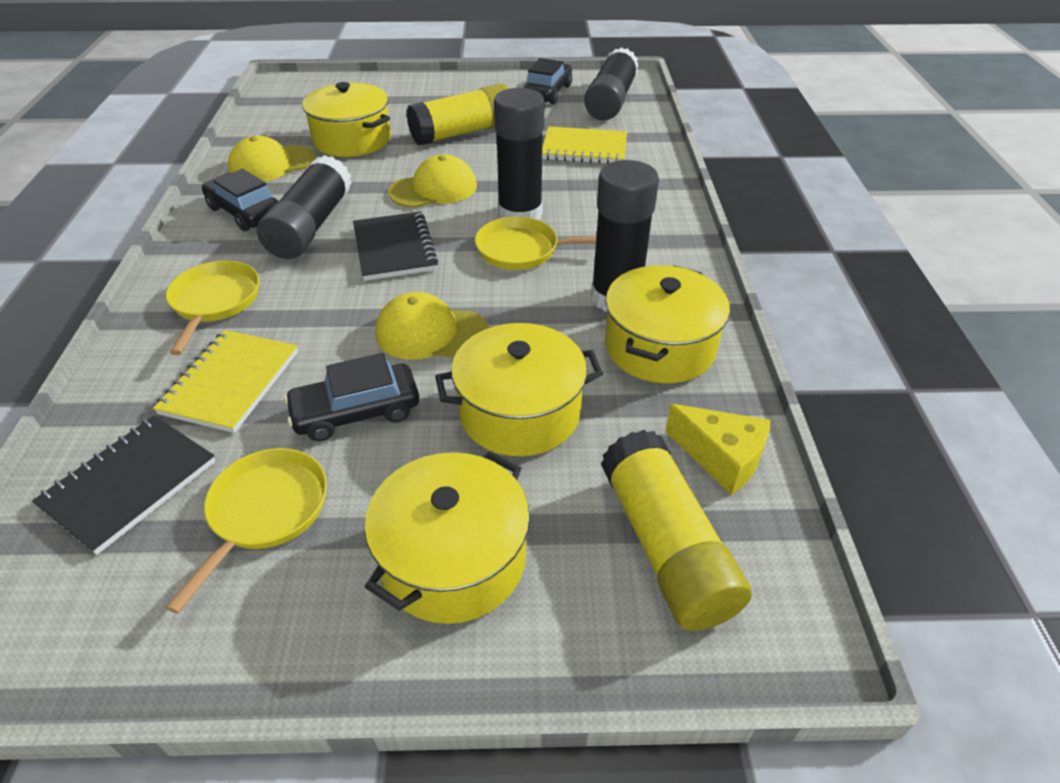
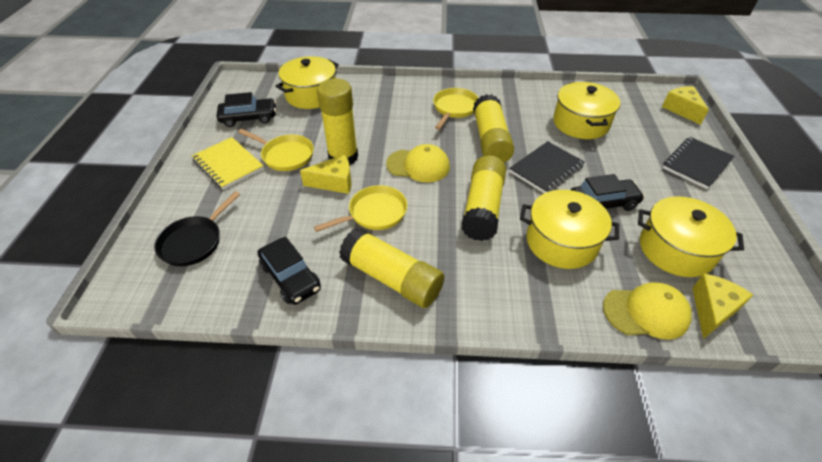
black glue stick: [257,155,352,259] [494,88,545,220] [584,47,639,120] [591,160,659,312] = 4 -> none = 0
black pan: none = 0 -> [154,191,240,266] = 1
yellow cap: [228,136,316,182] [375,292,489,360] [388,154,477,208] = 3 -> [386,144,450,182] [603,282,692,340] = 2
yellow cheese: [665,404,771,495] = 1 -> [300,155,352,194] [662,86,709,125] [692,273,753,339] = 3
yellow glue stick: [406,83,509,146] [601,430,752,631] = 2 -> [317,78,358,166] [339,227,444,308] [462,155,506,241] [473,94,514,162] = 4
yellow notebook: [153,330,298,433] [542,126,627,164] = 2 -> [192,137,264,190] = 1

